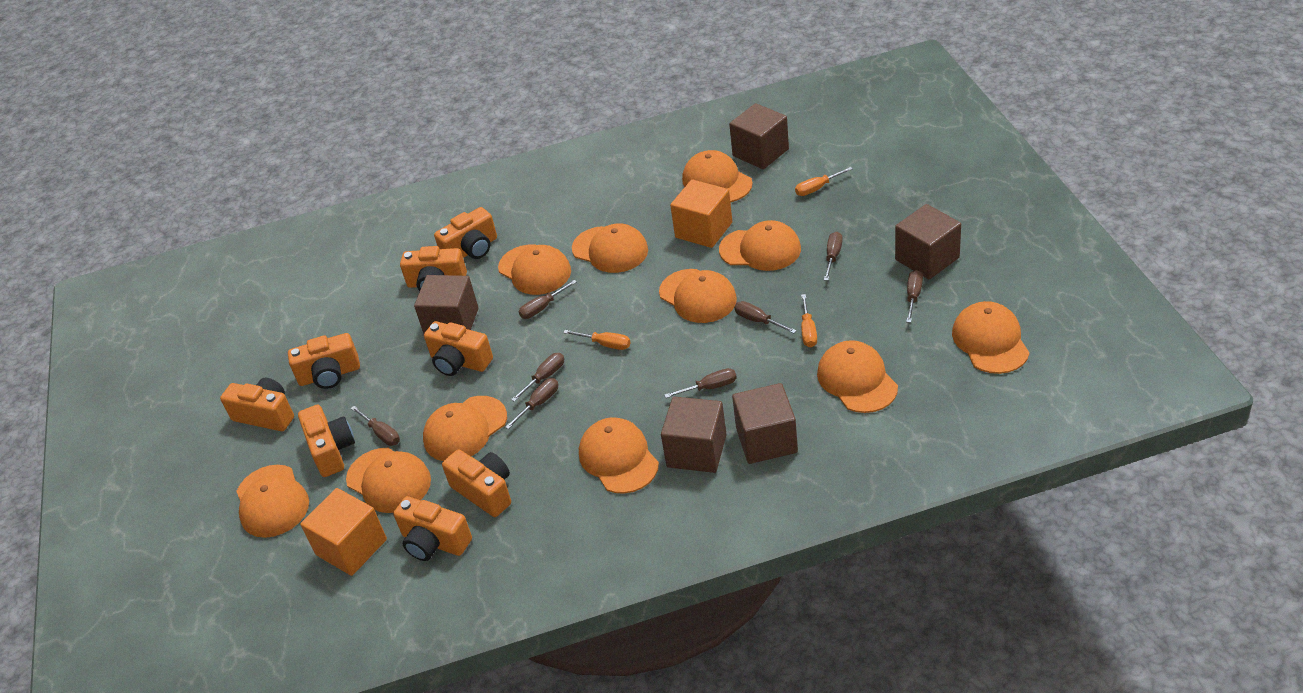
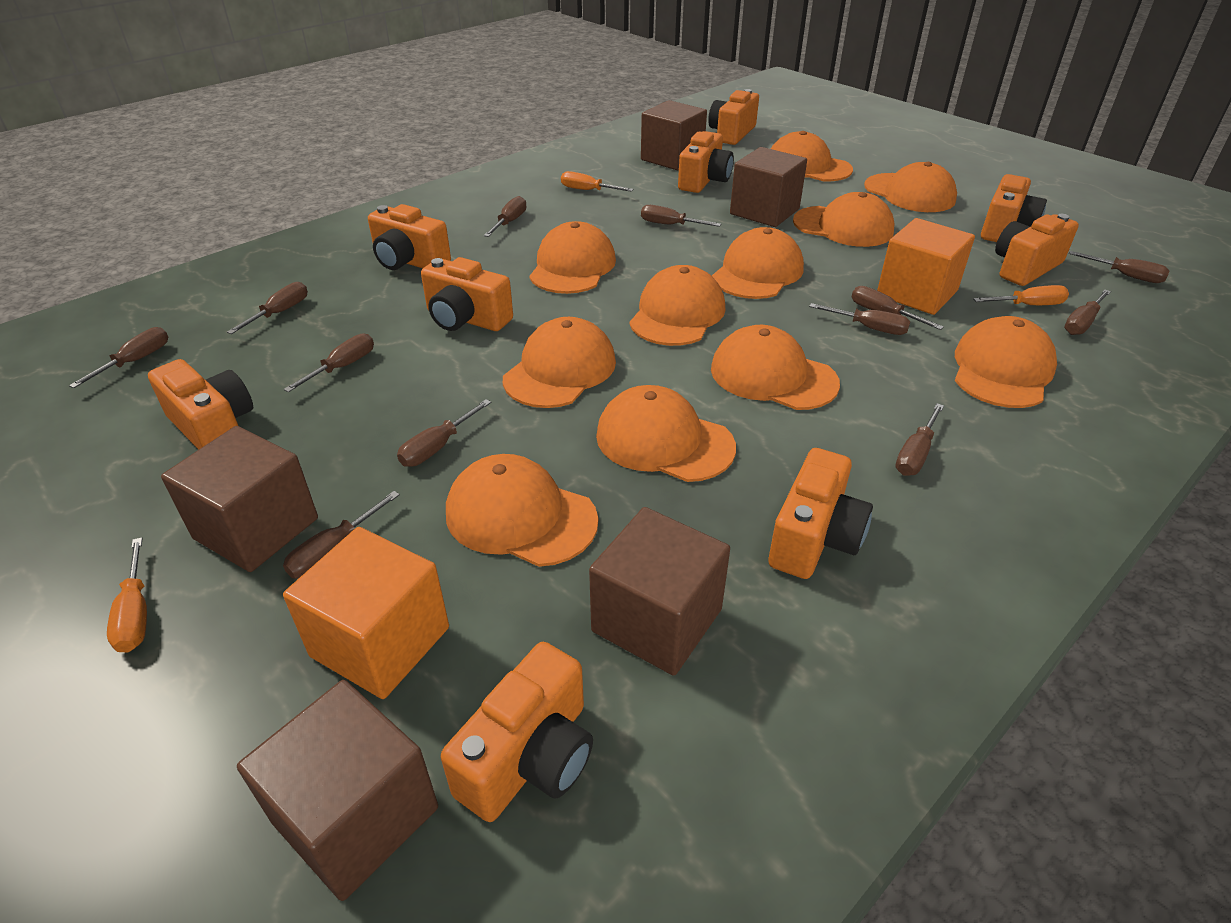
brown screwdriver: [351,406,400,446] [505,378,559,429] [511,353,564,402] [519,280,577,319] [664,368,737,398] [734,301,797,333] [824,232,843,281] [906,270,923,323] = 8 -> [69,327,168,388] [227,282,308,334] [283,491,400,579] [284,334,374,392] [397,399,491,467] [484,196,526,237] [641,205,721,227] [809,303,910,335] [852,286,944,330] [895,403,944,476] [1064,290,1111,335] [1069,251,1170,283] = 12
orange camera: [220,378,294,431] [288,333,360,389] [298,405,355,477] [393,496,472,561] [400,246,467,291] [424,321,493,376] [434,207,497,259] [442,449,511,517] = 8 -> [148,359,253,450] [368,204,451,270] [421,257,513,331] [441,642,593,822] [678,131,734,193] [708,89,759,145] [768,448,873,579] [981,174,1047,242] [995,214,1079,286] = 9

